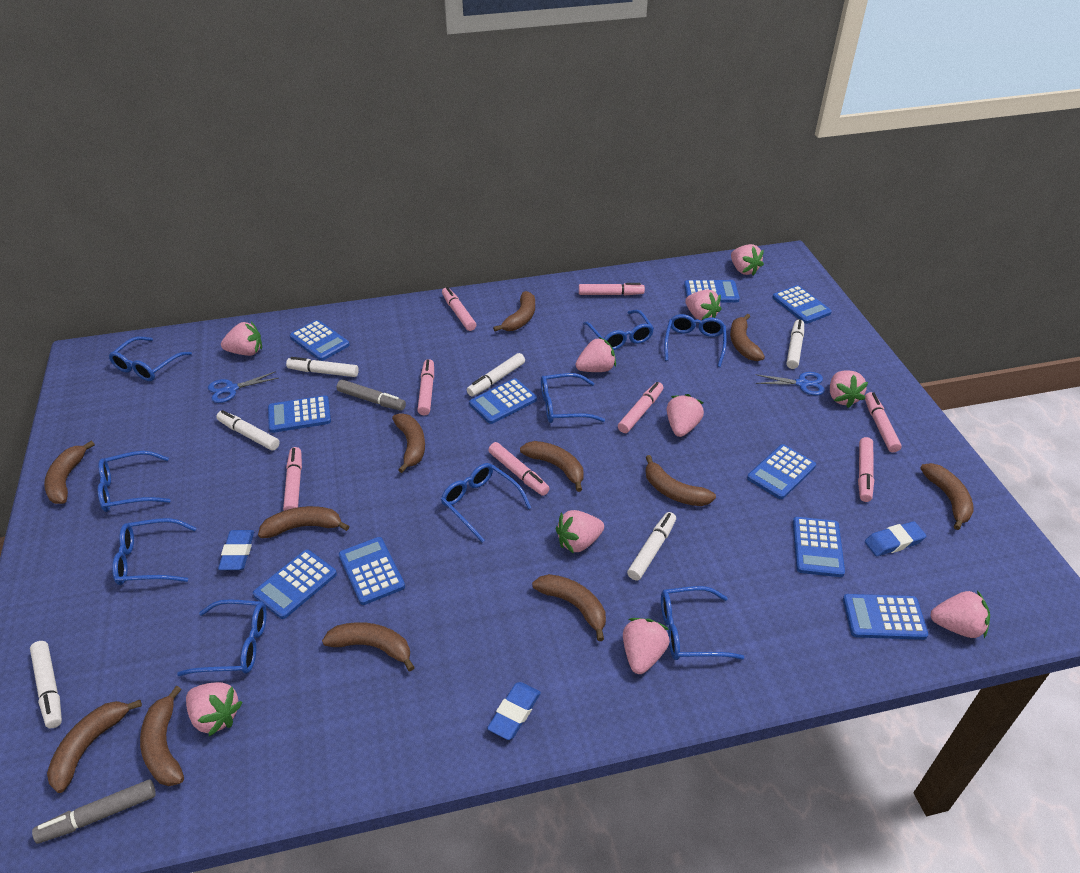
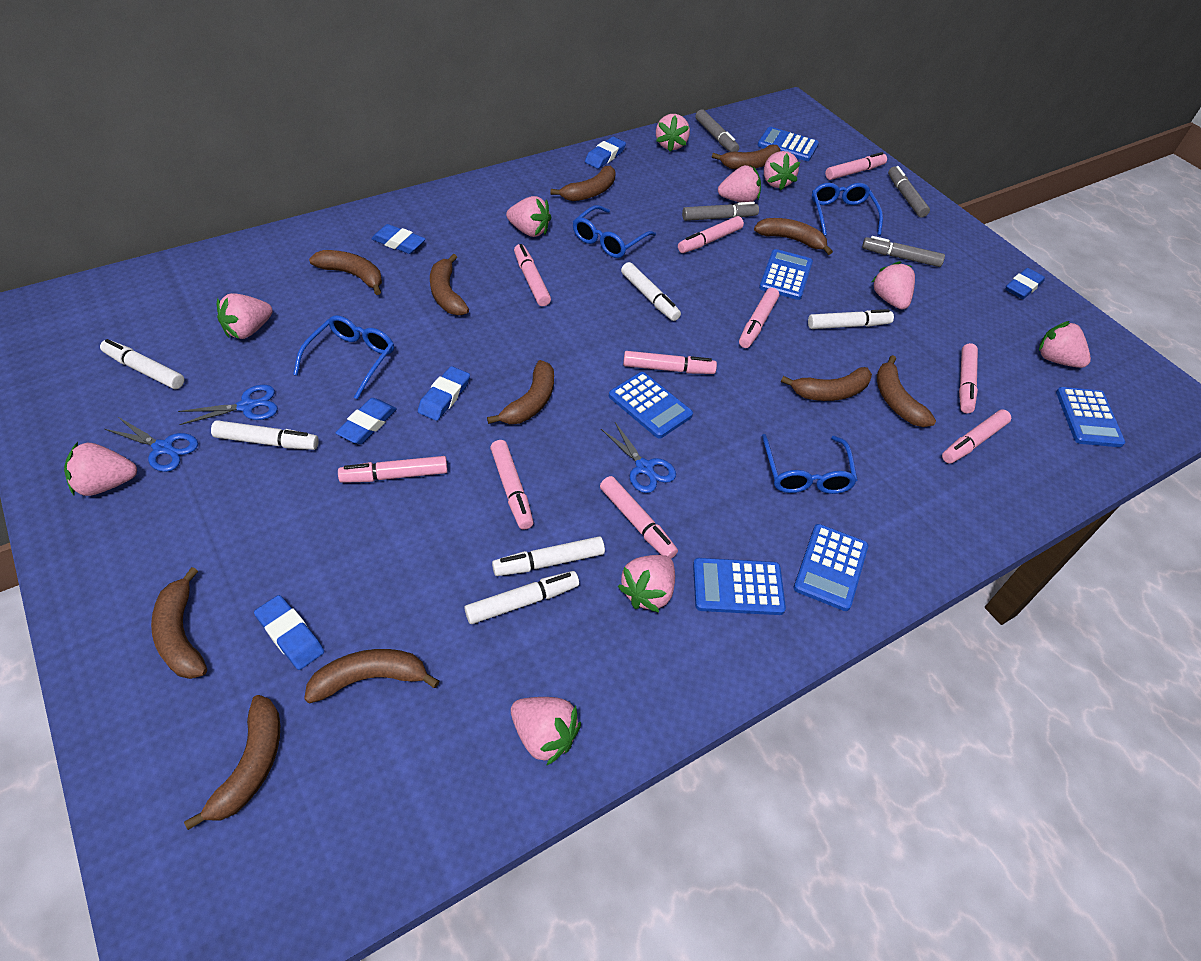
blue calculator: [253,550,337,619] [268,395,331,433] [290,320,350,361] [339,537,405,605] [469,378,537,424] [684,280,740,303] [747,444,816,499] [772,285,832,324] [793,517,845,577] [843,594,928,640] = 10 -> [609,372,693,438] [693,558,786,615] [757,127,819,161] [759,249,813,300] [794,524,868,611] [1056,387,1125,447] = 6
blue eraser: [218,530,254,570] [487,682,541,740] [865,521,926,556] = 3 -> [254,595,324,670] [335,398,397,444] [371,224,426,254] [418,366,470,421] [585,137,626,169] [1006,268,1045,299] = 6
blue glasses: [98,451,171,512] [109,336,192,381] [112,518,196,585] [177,599,267,676] [441,463,531,542] [541,373,605,423] [583,310,654,350] [661,586,745,660] [664,314,727,367] = 9 -> [293,315,394,400] [573,205,656,258] [762,434,858,494] [812,183,883,236] = 4
blue scissors: [208,371,278,403] [755,372,825,395] = 2 -> [105,416,198,472] [178,385,278,425] [601,422,676,493] = 3
brown banana: [44,441,95,504] [47,700,142,793] [140,686,184,786] [258,506,349,538] [322,622,415,671] [392,413,425,473] [493,291,535,331] [520,441,584,492] [532,574,606,641] [645,455,716,506] [730,314,765,361] [920,463,974,530] = 12 -> [151,567,207,679] [184,695,280,830] [304,649,439,703] [309,250,382,295] [430,254,469,315] [487,360,554,424] [551,166,616,201] [712,145,781,169] [754,218,833,255] [781,367,872,401] [877,355,936,427] = 11
grey marker: [32,779,156,843] [337,380,406,411] = 2 -> [682,202,759,221] [695,109,739,152] [862,236,945,267] [888,166,930,218] = 4
pink marker: [283,447,302,511] [417,359,434,415] [442,287,476,331] [488,442,550,496] [579,283,645,295] [618,382,664,433] [858,437,874,502] [865,392,902,453] = 8 -> [338,456,448,483] [490,440,534,530] [514,244,551,306] [600,476,678,559] [623,351,717,374] [678,216,744,253] [739,288,779,348] [825,152,887,180] [942,409,1011,464] [959,343,978,413] = 10

